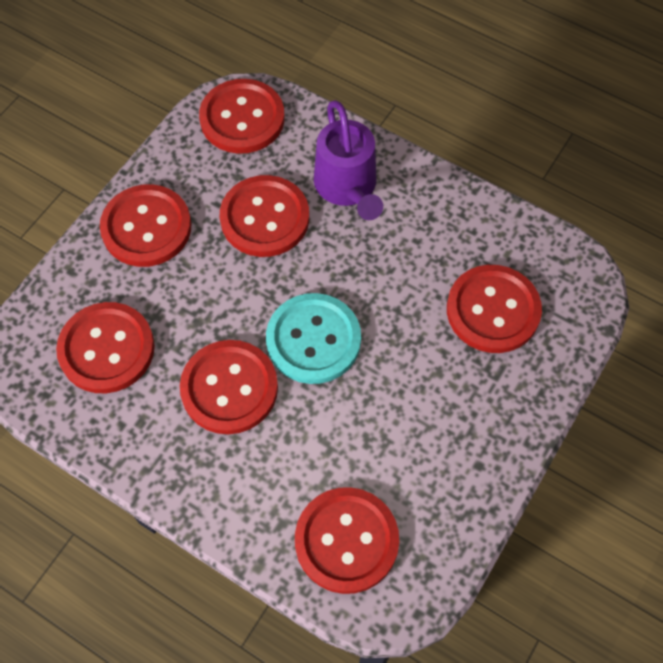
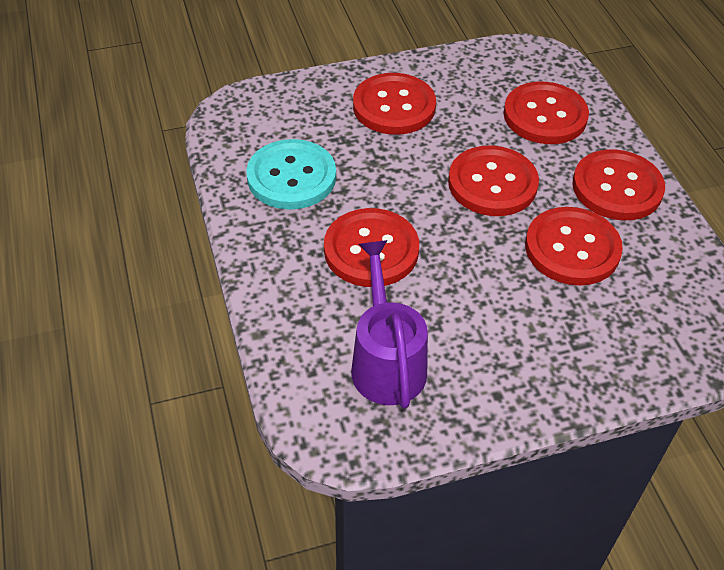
red button: [56,302,155,393] [100,184,191,267] [180,340,278,434] [199,79,285,154] [220,175,309,257] [295,487,399,594] [447,265,542,353] = 7 -> [324,208,419,287] [353,73,436,135] [448,146,539,216] [503,82,589,144] [525,207,623,286] [572,149,665,220] = 6

